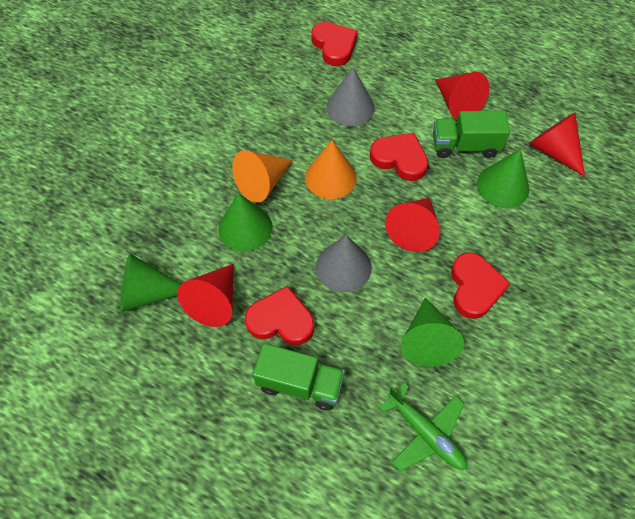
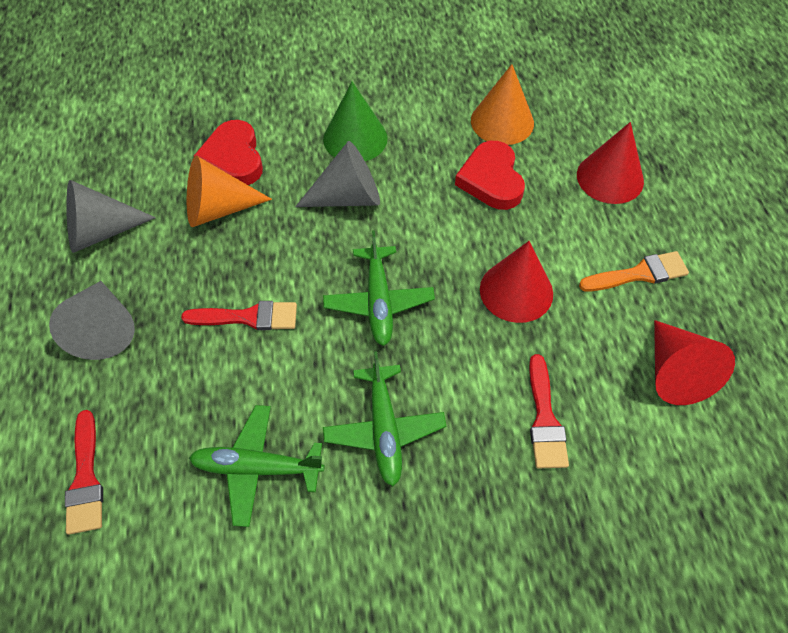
green cone: [120,253,181,312] [218,193,273,252] [401,298,464,367] [477,149,529,208] = 4 -> [323,82,388,161] = 1
green plane: [379,382,467,472] = 1 -> [189,405,325,527] [323,230,435,346] [323,351,446,486] = 3
green truck: [253,343,345,410] [433,111,510,158] = 2 -> none = 0
grey cone: [316,235,372,293] [326,67,374,127] = 2 -> [49,281,135,360] [66,180,156,253] [295,141,380,207] = 3
orange brush: none = 0 -> [579,251,689,292] = 1
red brush: none = 0 -> [65,410,103,535] [181,301,297,330] [529,354,569,468] = 3
red cone: [177,264,234,327] [385,198,440,252] [435,72,489,120] [529,113,585,177] = 4 -> [480,241,553,323] [577,122,644,204] [654,320,735,405] = 3
red heart: [245,286,314,345] [311,22,358,66] [370,133,428,181] [451,252,511,319] = 4 -> [194,120,263,185] [455,141,525,210] = 2

